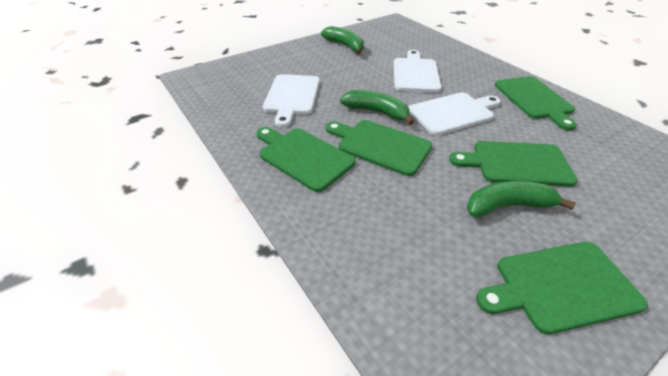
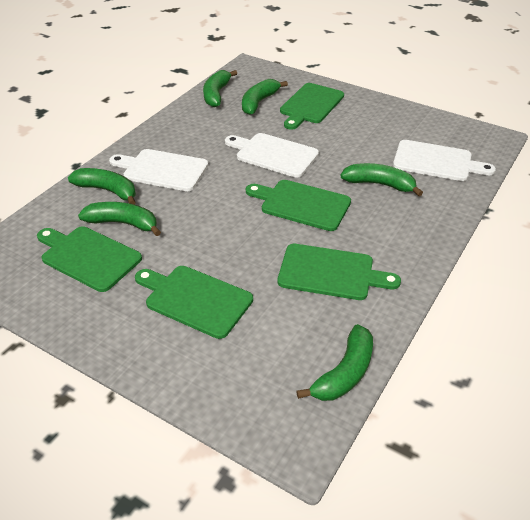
green banana: [321,26,364,54] [340,90,414,125] [467,181,576,217] = 3 -> [68,168,136,205] [78,202,161,236] [203,70,237,107] [242,79,288,115] [296,324,373,401] [340,163,423,196] = 6

